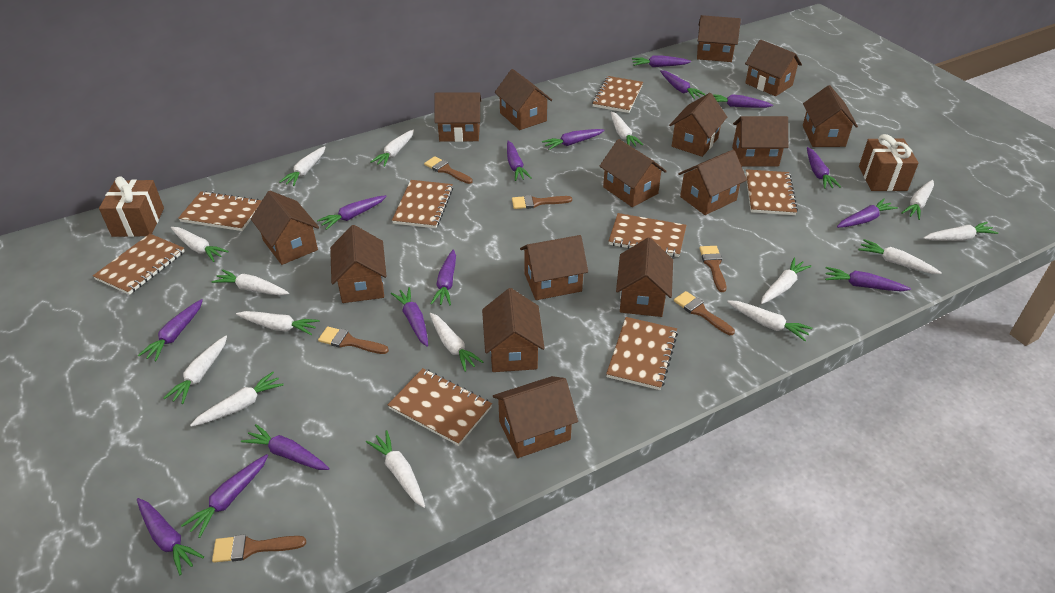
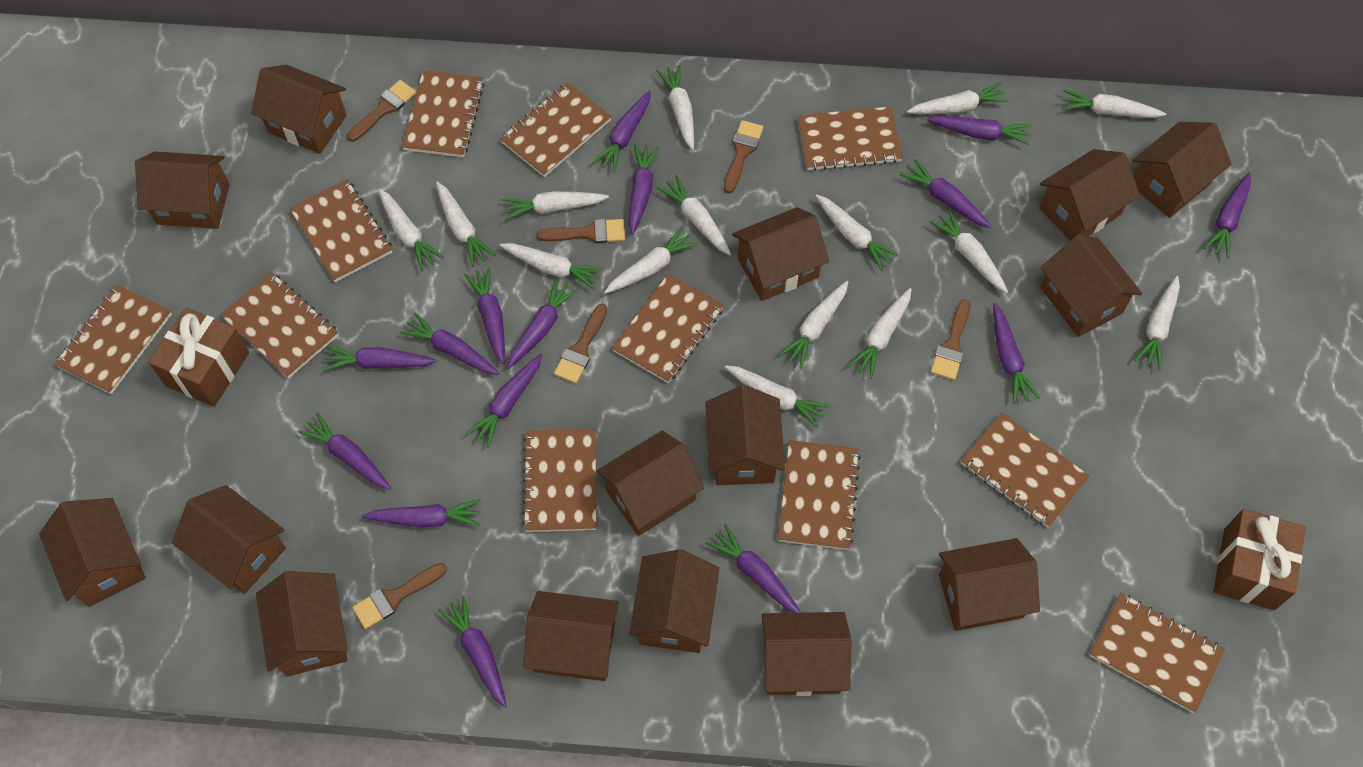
brown notebook: [93,234,185,295] [178,191,262,231] [388,368,492,446] [392,180,453,228] [592,76,643,113] [606,317,678,390] [608,213,686,257] [745,169,798,215] = 8 -> [54,284,172,394] [220,272,339,379] [289,179,392,282] [402,70,484,157] [500,82,612,177] [522,429,596,532] [612,273,724,383] [778,440,861,550] [798,106,903,171] [961,413,1090,527] [1089,593,1225,713] = 11

